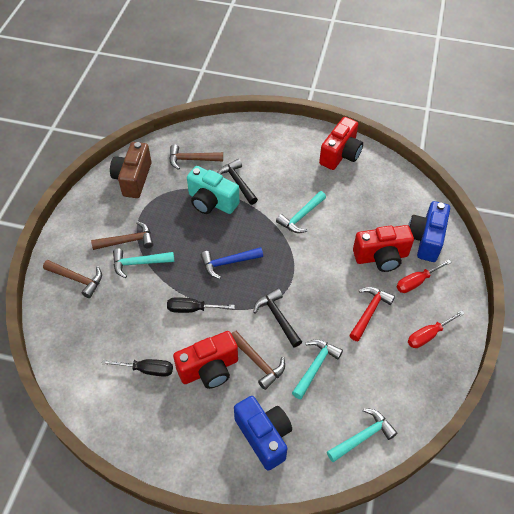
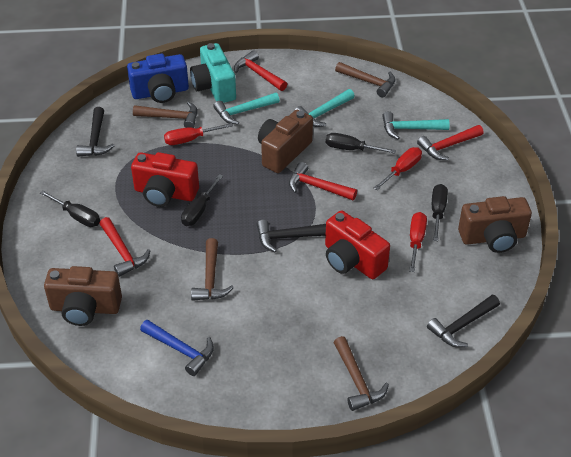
black hammer: [217,159,258,205] [253,288,302,348] = 2 -> [76,107,115,157] [257,220,326,252] [427,295,500,347] = 3
black screwdriver: [102,359,173,377] [167,297,235,313] = 2 -> [40,191,100,227] [181,174,223,226] [326,133,396,154] [432,184,448,241] = 4
blue camera: [234,396,292,471] [408,201,450,262] = 2 -> [127,54,189,103] = 1
brown camera: [110,142,151,198] = 1 -> [44,266,122,326] [258,110,313,173] [458,196,532,253] = 3
red camera: [173,331,238,389] [319,117,363,170] [353,225,414,272] = 3 -> [131,152,199,207] [325,210,390,279] = 2
red hammer: [349,287,395,341] = 1 -> [99,217,150,277] [234,50,287,91] [289,162,357,200] [417,125,483,160] = 4
red screwdriver: [397,260,452,293] [408,310,465,348] = 2 -> [164,123,233,145] [374,147,422,190] [409,212,427,272] = 3
turquoise hammer: [113,249,174,278] [276,191,326,233] [292,339,343,399] [327,408,397,462] = 4 -> [213,93,280,125] [294,89,355,127] [382,111,450,139] = 3

